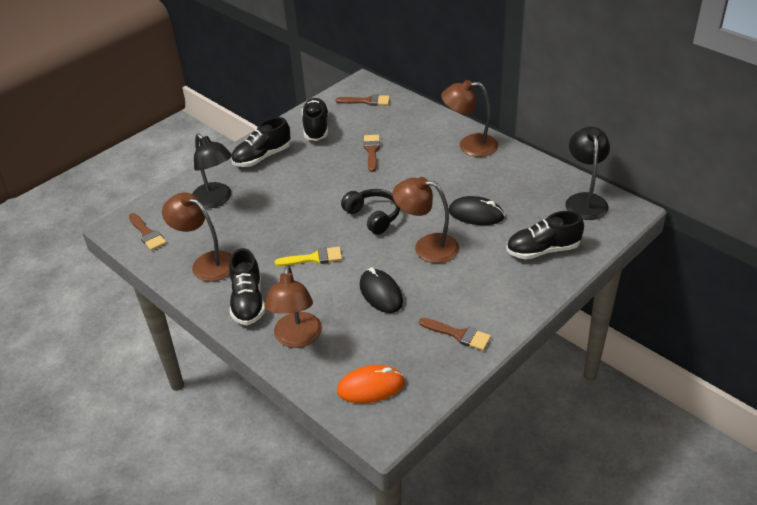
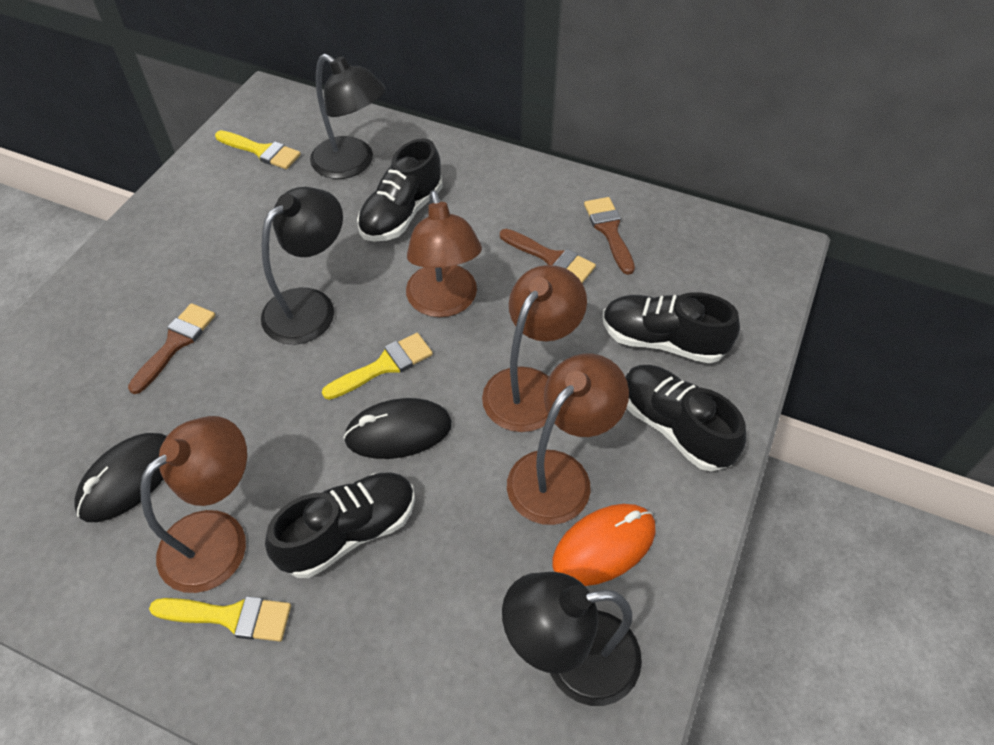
black headphones: [341,189,400,235] = 1 -> none = 0
black lamp: [192,133,232,208] [566,127,610,220] = 2 -> [261,187,343,344] [310,54,385,179] [502,572,642,706] = 3
brown brush: [129,213,167,251] [336,95,390,106] [364,135,380,172] [419,318,491,351] = 4 -> [128,303,216,394] [500,229,596,283] [584,197,635,275] = 3
yellow brush: [275,247,342,266] = 1 -> [149,596,291,642] [215,130,301,169] [322,333,433,400] = 3

